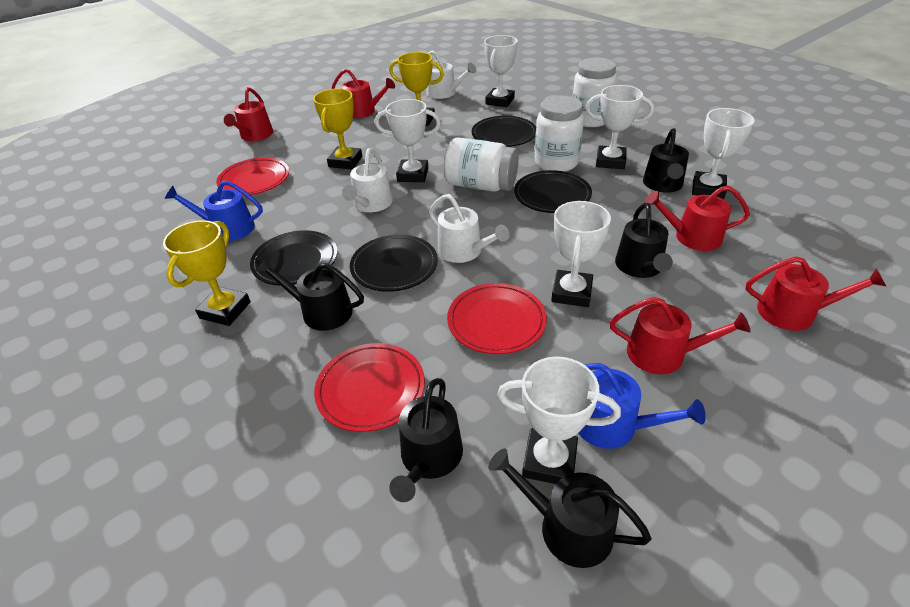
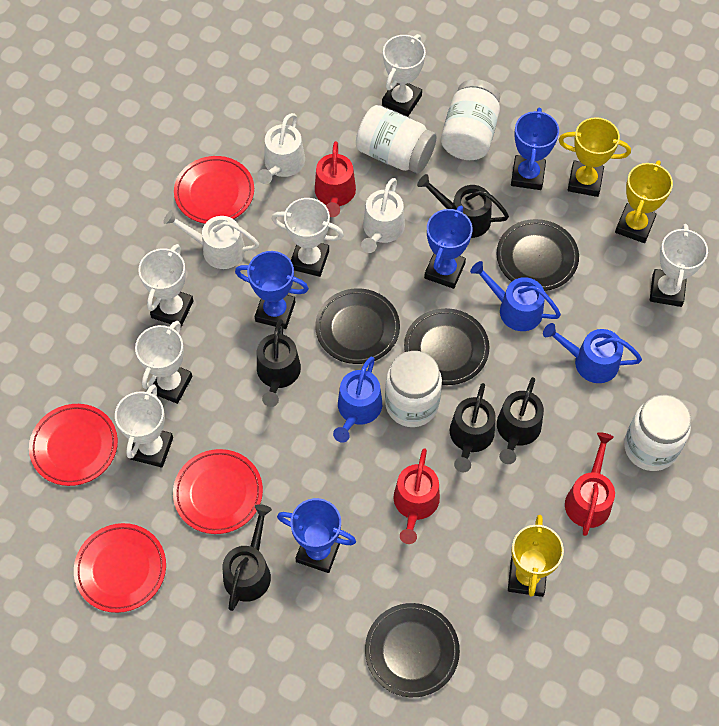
blue trophy: none = 0 -> [235,251,309,329] [277,498,356,573] [424,206,473,289] [511,108,559,190] = 4
blue watering can: [165,180,263,241] [578,363,706,449] = 2 -> [333,357,382,443] [470,261,561,331] [543,323,642,383] = 3
red plate: [216,158,289,196] [314,343,425,432] [447,283,547,354] = 3 -> [29,404,118,486] [74,523,166,613] [173,449,263,534] [174,156,254,224] = 4
red watering can: [224,87,273,141] [331,69,395,118] [610,297,750,374] [645,185,750,251] [746,256,887,331] = 5 -> [315,141,356,217] [393,448,440,544] [565,432,615,536] = 3
white jar: [444,138,519,192] [535,96,584,172] [572,58,617,127] = 3 -> [356,105,437,174] [385,351,442,427] [441,79,500,160] [624,395,691,471] = 4

